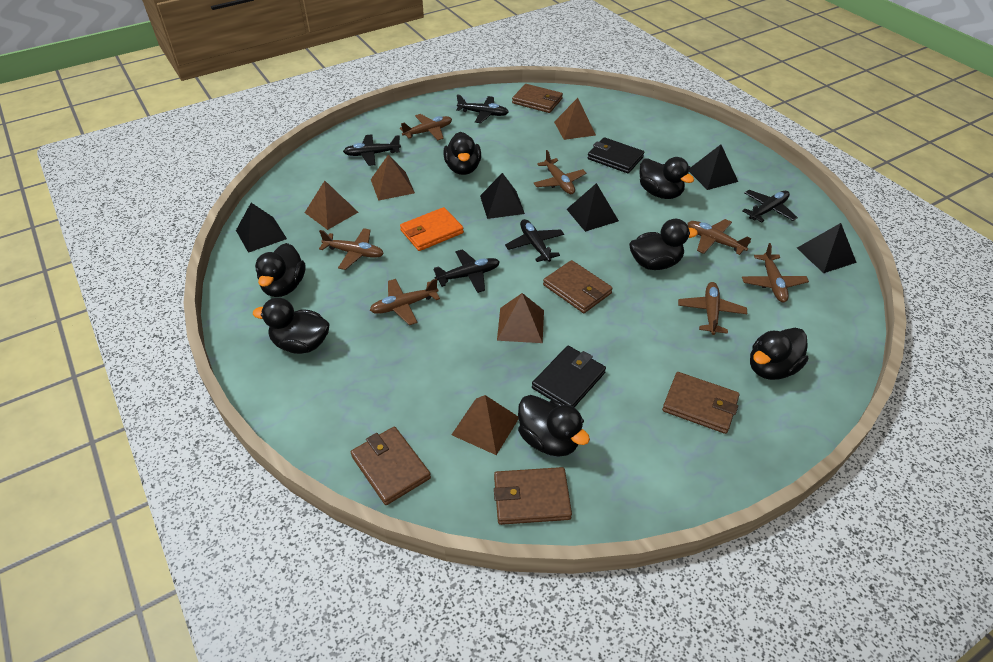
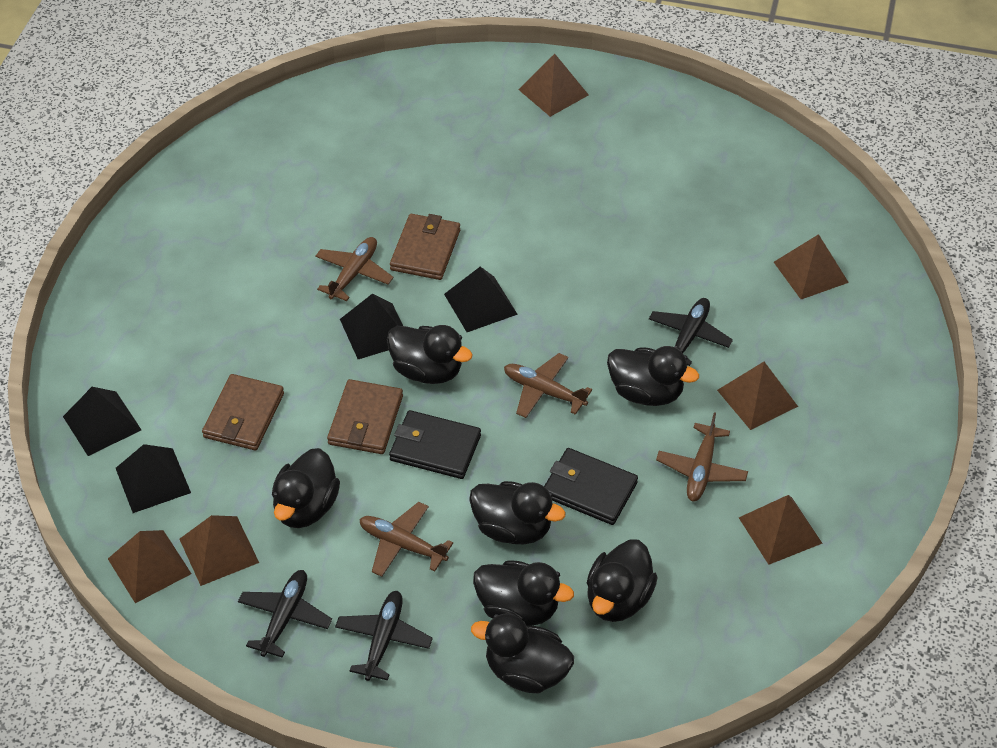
black plane: [343,134,401,166] [433,249,500,293] [456,95,509,123] [505,219,564,262] [742,190,798,222] = 5 -> [238,570,332,658] [335,591,433,681] [649,298,733,366] = 3
black pyramid: [236,203,287,253] [480,173,525,219] [567,183,619,232] [689,145,738,190] [797,223,857,273] = 5 -> [63,387,141,456] [116,444,191,513] [340,294,403,359] [444,267,518,332] = 4
brown plane: [319,228,384,270] [370,279,440,325] [400,114,452,140] [534,150,586,194] [678,282,747,335] [687,219,752,255] [742,243,809,302] = 7 -> [315,237,394,301] [359,502,453,577] [504,353,592,418] [656,412,748,502] = 4
brown pyramid: [305,181,358,230] [371,154,415,201] [451,395,519,455] [497,293,544,343] [554,98,596,140] = 5 -> [108,530,192,603] [180,515,259,586] [518,54,589,117] [717,362,798,430] [739,495,823,565] [774,234,849,299] = 6
brown wallet: [351,426,431,505] [494,467,572,525] [512,84,563,113] [543,260,613,313] [662,372,740,434] = 5 -> [202,374,284,450] [327,379,403,454] [390,214,460,280] = 3
orange wallet: [400,207,464,251] = 1 -> none = 0

